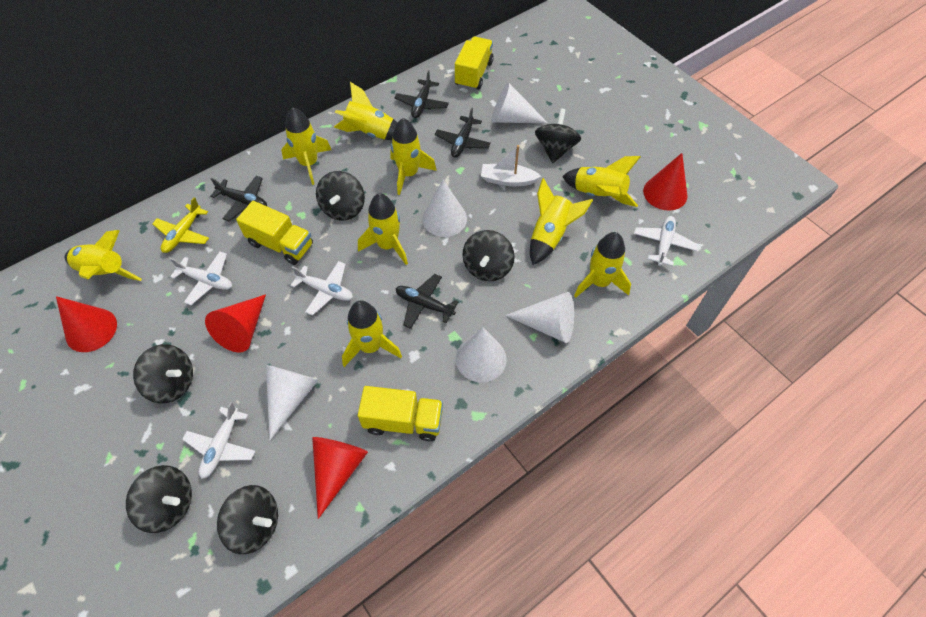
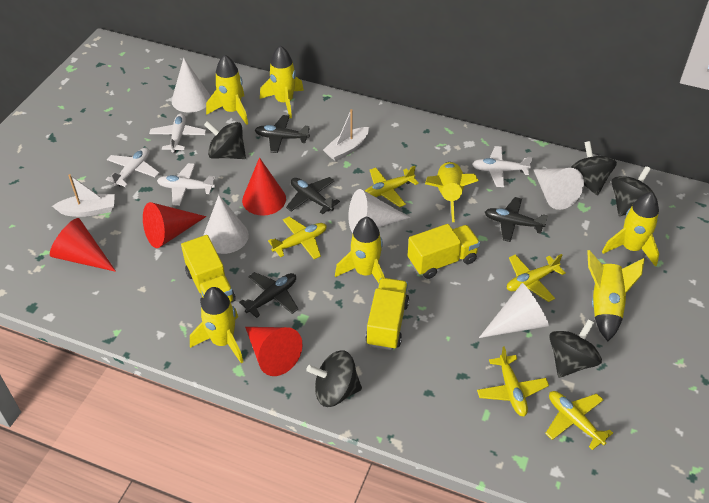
black spinning top: [126,465,192,533] [133,344,193,403] [217,485,278,554] [316,171,365,220] [462,230,515,281] [535,109,581,163] = 6 -> [204,121,246,159] [306,350,362,407] [549,319,602,378] [570,141,617,195] [612,166,655,216] = 5
white boat: [481,145,541,186] = 1 -> [52,174,115,217] [323,109,369,161] = 2
yellow plane: [152,197,209,253] = 1 -> [268,217,327,259] [365,166,419,207] [477,346,549,416] [507,254,566,302] [545,391,613,450] = 5
yellow rocket: [65,230,142,281] [281,107,331,185] [334,82,397,140] [342,300,402,367] [358,193,408,265] [390,118,437,195] [530,178,593,265] [562,156,641,207] [574,232,631,298] = 9 -> [190,287,243,364] [206,55,248,125] [260,45,304,118] [335,216,385,283] [425,162,479,222] [587,250,645,341] [602,192,659,267] = 7

